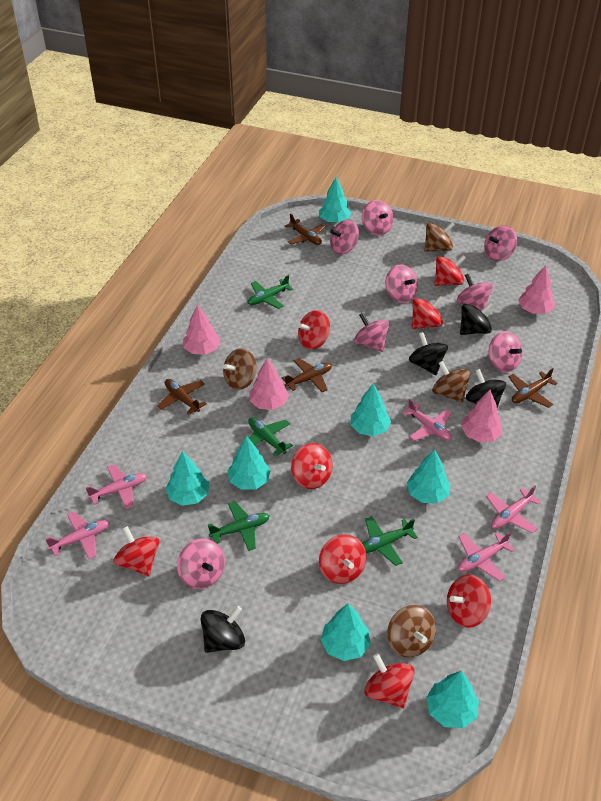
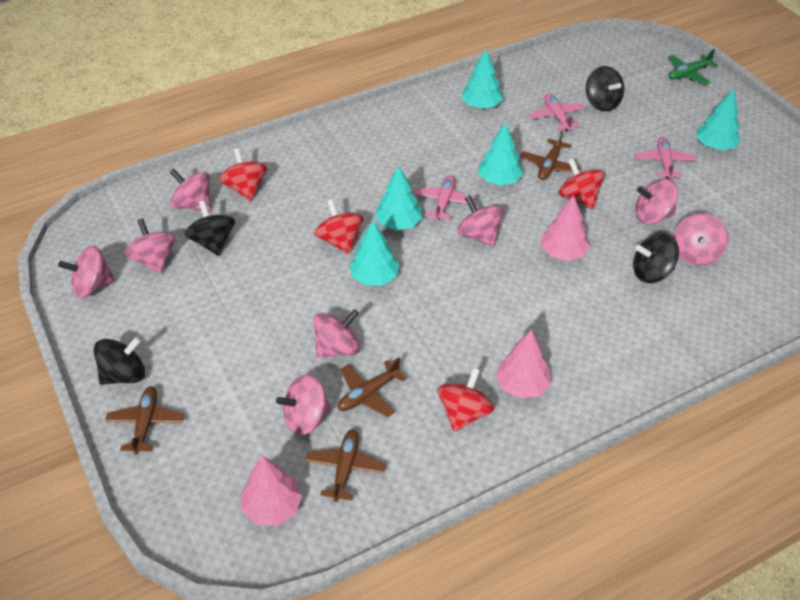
brown spinning top: [223,348,257,390] [387,605,436,657] [424,222,455,252] [432,361,471,403] = 4 -> none = 0
green plane: [208,502,269,551] [248,275,293,309] [248,417,293,457] [362,516,418,566] = 4 -> [668,49,718,85] = 1
pink plane: [45,512,110,559] [86,464,147,509] [402,399,452,441] [458,532,515,582] [486,486,541,533] = 5 -> [413,175,476,221] [529,93,585,131] [635,136,697,179] = 3
pink tree: [183,304,221,355] [250,358,289,410] [461,390,503,443] [518,265,554,314] = 4 -> [241,456,302,526] [496,330,551,398] [541,196,590,261] = 3
red spinning top: [114,526,160,576] [291,443,333,489] [298,310,330,350] [319,535,366,584] [365,653,414,709] [412,296,444,329] [434,255,466,286] [447,575,491,628] = 8 -> [219,148,267,201] [314,199,363,254] [437,368,495,432] [559,159,605,209] = 4
turquoise tree: [165,451,209,506] [227,436,271,490] [319,177,351,223] [320,603,370,661] [351,383,391,436] [407,449,450,503] [426,671,479,728] = 7 -> [349,220,399,285] [375,166,422,230] [461,49,503,108] [478,122,523,185] [696,89,741,150] = 5

